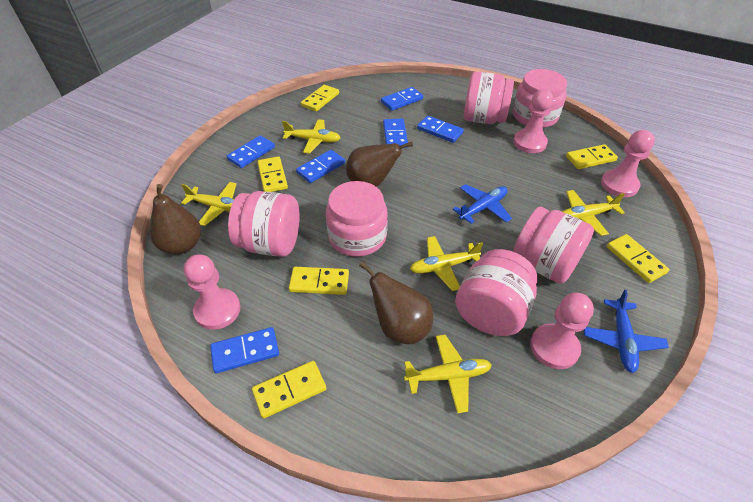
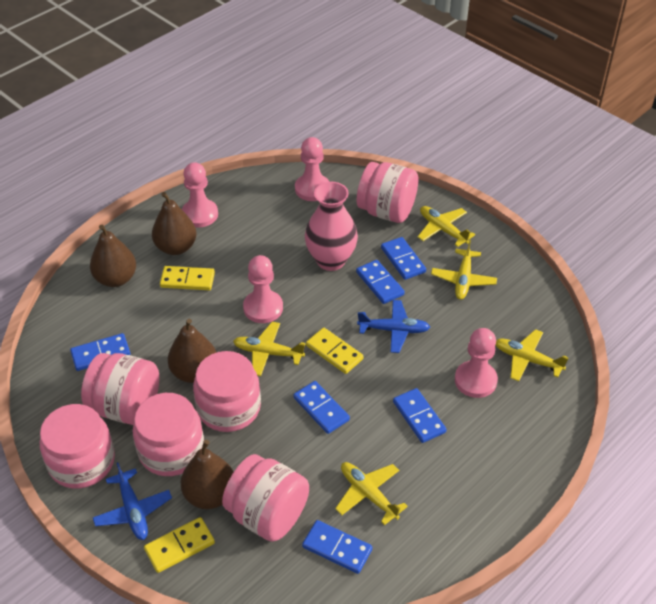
brown pear: [150,184,201,254] [346,142,413,187] [359,261,433,344] = 3 -> [90,225,136,287] [152,192,196,255] [168,319,217,383] [181,440,233,509] = 4
pink vase: none = 0 -> [305,182,358,271] = 1
yellow domino: [252,361,327,418] [257,156,288,192] [289,267,349,295] [301,85,339,112] [566,144,618,169] [607,234,669,283] = 6 -> [144,517,215,573] [160,266,215,290] [306,328,364,374] = 3

